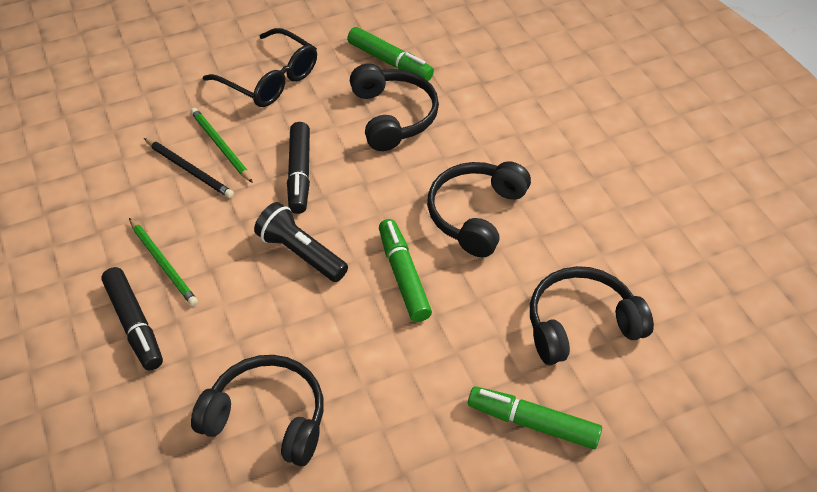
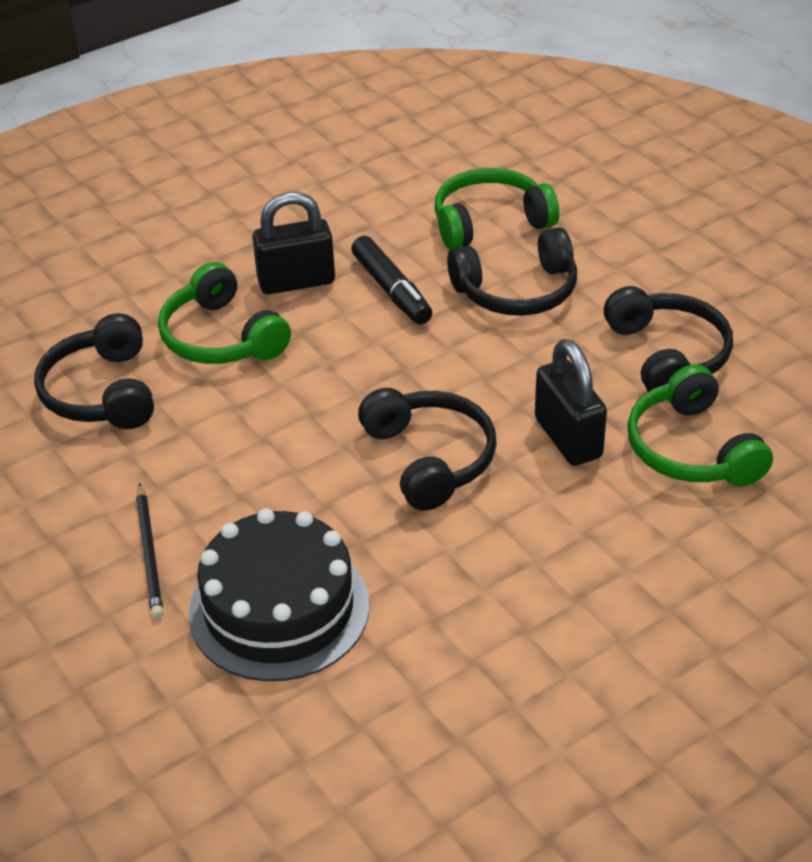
black cake: none = 0 -> [189,508,369,681] = 1
black flashlight: [254,202,348,282] = 1 -> none = 0
black glasses: [203,28,317,107] = 1 -> none = 0
black marker: [101,267,163,370] [287,122,310,214] = 2 -> [351,236,432,325] = 1
black padlock: none = 0 -> [252,192,335,294] [535,339,607,466] = 2
green headphones: none = 0 -> [158,262,291,364] [435,168,559,249] [627,364,773,486] = 3
green marker: [347,27,434,81] [379,219,432,322] [468,386,602,449] = 3 -> none = 0
green pencil: [129,218,198,306] [191,108,253,183] = 2 -> none = 0

